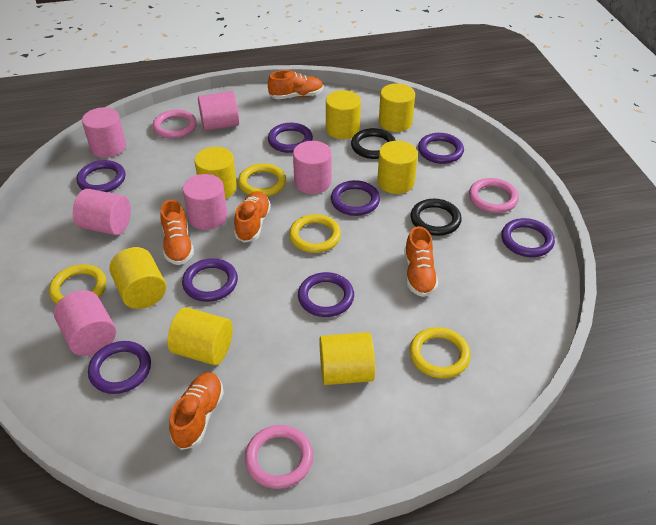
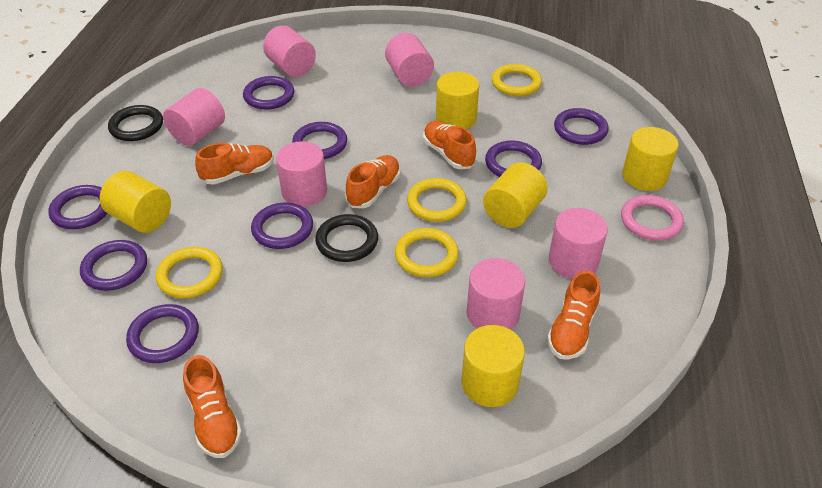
pink ring: [153,110,197,139] [245,425,313,489] [469,178,519,213] = 3 -> [621,195,684,240] = 1
yellow cylinder: [109,247,166,309] [167,307,233,365] [194,147,237,199] [319,332,375,385] [326,90,361,139] [377,141,418,194] [379,83,415,132] = 7 -> [100,171,171,233] [436,72,479,129] [461,325,525,407] [483,162,548,228] [622,127,679,191] = 5

